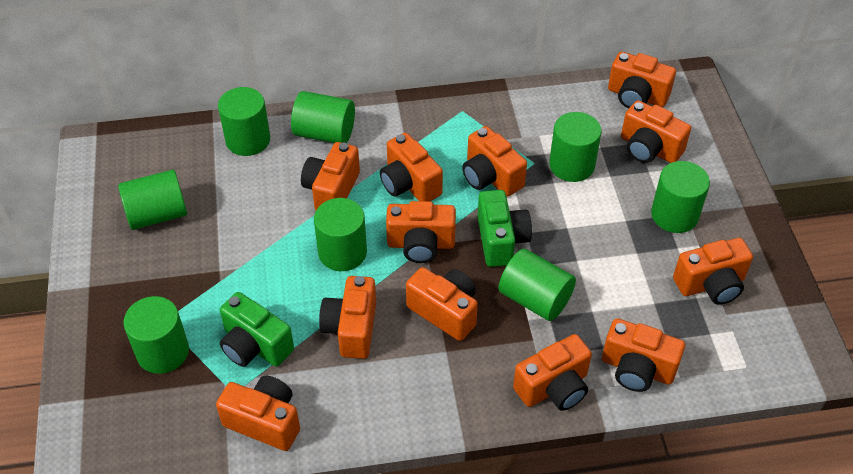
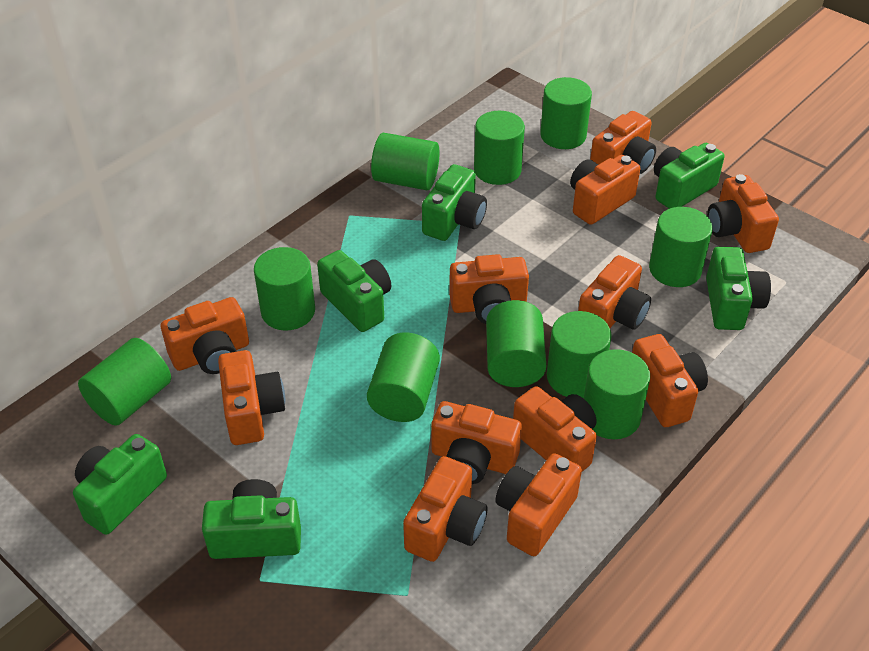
green camera: [220,292,294,367] [477,190,532,267] = 2 -> [73,434,167,535] [202,479,301,559] [317,250,391,332] [422,164,487,241] [654,143,724,209] [706,247,771,330] = 6
green cylinder: [118,169,187,230] [124,296,189,374] [218,87,270,156] [291,91,355,143] [314,198,367,271] [499,249,576,321] [549,112,602,182] [651,161,710,233] = 8 -> [78,338,171,426] [254,247,315,331] [367,333,440,422] [371,133,440,190] [474,111,525,185] [486,300,546,387] [540,77,592,149] [547,311,612,398] [584,349,650,439] [649,207,713,287] = 10

